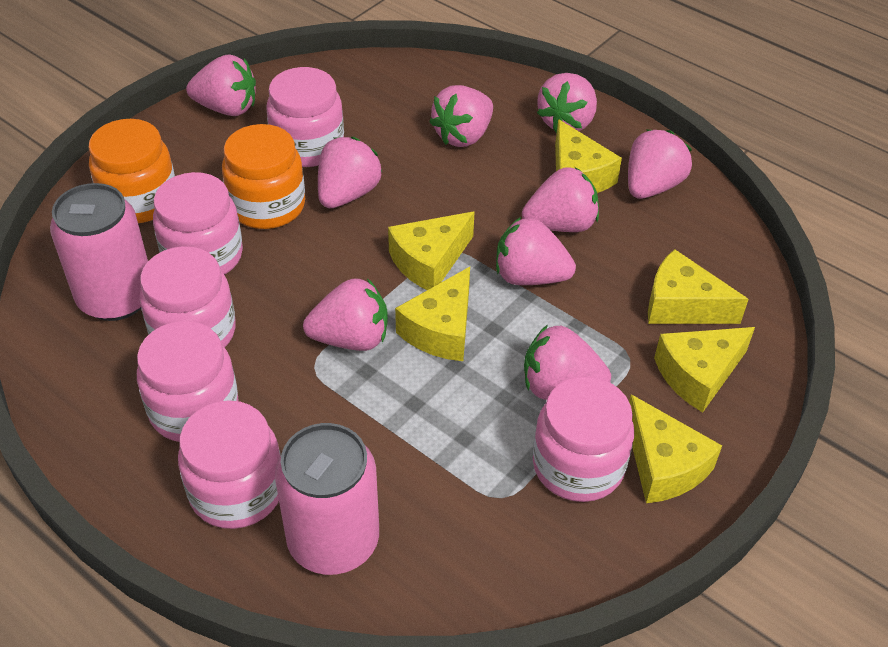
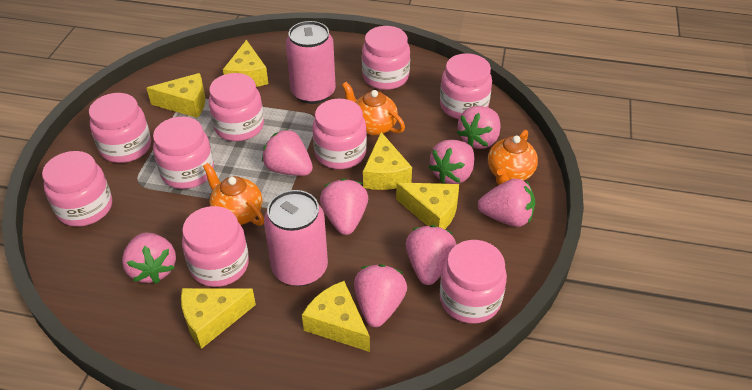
orange jar: [88,119,175,223] [222,124,305,229] = 2 -> none = 0
orange teapot: none = 0 -> [203,163,264,226] [342,82,405,136] [488,130,538,185] = 3
pink jar: [137,321,239,442] [140,246,236,348] [153,172,243,275] [178,400,281,529] [266,67,344,167] [533,377,634,502] = 6 -> [42,151,112,227] [89,93,151,163] [153,117,214,189] [182,206,249,287] [209,73,264,141] [312,99,367,169] [362,26,410,90] [440,53,492,119] [440,240,507,324] = 9
pink strawberry: [186,54,256,116] [303,278,388,351] [318,137,382,208] [429,85,493,147] [496,217,576,285] [522,167,599,232] [524,325,611,400] [537,73,597,134] [628,129,692,199] = 9 -> [122,233,176,284] [262,129,313,176] [320,178,368,235] [354,264,407,327] [406,225,456,285] [429,140,474,184] [457,106,501,149] [478,179,535,227] = 8

